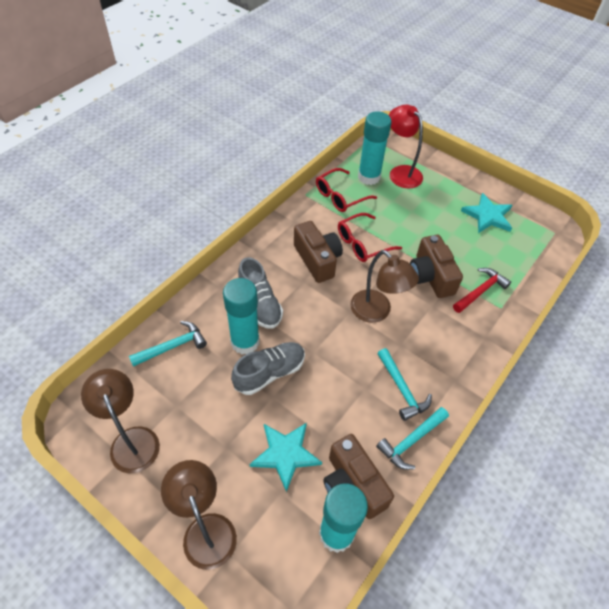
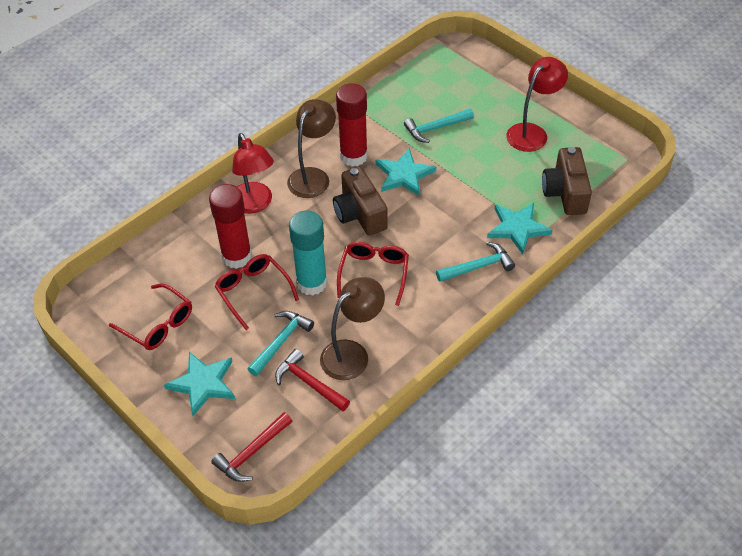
brown camera: [294,221,343,283] [323,434,394,519] [410,235,463,298] = 3 -> [333,167,388,235] [542,147,592,215] = 2
brown lamp: [81,369,160,474] [161,460,237,570] [350,250,419,323] = 3 -> [287,99,336,198] [320,277,385,380] = 2
grey shoe: [231,342,305,395] [238,257,283,329] = 2 -> none = 0
red glasses: [316,168,377,212] [338,213,402,262] = 2 -> [109,283,192,350] [214,254,299,330] [337,242,409,306] = 3
red glue stick: none = 0 -> [209,184,252,269] [336,83,368,167] = 2
red hammer: [453,268,511,313] = 1 -> [211,412,292,482] [275,349,350,412] = 2
red lamp: [389,105,423,188] = 1 -> [232,133,274,214] [506,57,568,152] = 2
turquoise glue stick: [223,278,260,354] [319,483,368,553] [358,111,392,185] = 3 -> [289,211,327,296] = 1
turquoise star: [250,423,322,492] [461,193,512,233] = 2 -> [164,352,235,416] [376,148,436,197] [487,203,552,254] = 3

